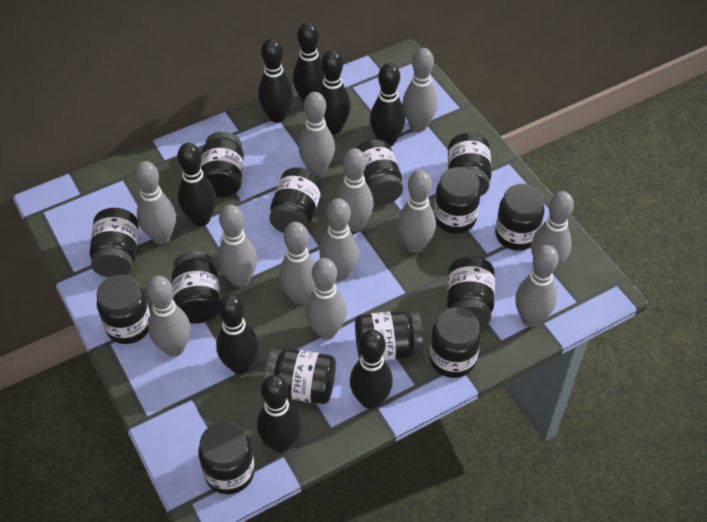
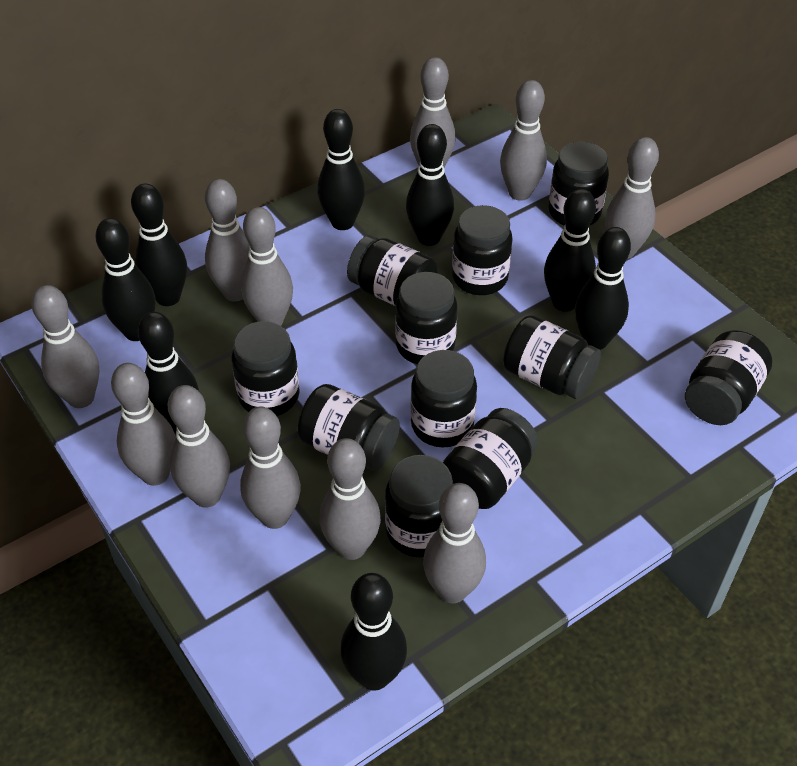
black jar: [90,208,139,277] [97,275,150,344] [171,251,220,324] [198,421,255,494] [200,132,244,198] [263,348,336,404] [269,167,322,233] [355,311,424,361] [356,139,403,205] [429,308,481,378] [434,167,481,234] [447,256,495,328] [448,133,492,196] [495,184,545,251] = 14 -> [231,321,300,416] [297,384,400,471] [347,235,438,306] [385,455,454,558] [395,272,457,364] [411,350,477,447] [443,408,538,509] [452,205,513,295] [503,315,601,399] [548,142,609,226] [685,330,772,425] = 11
grey bowling pin: [134,161,176,244] [146,276,191,357] [217,205,257,287] [279,222,315,304] [298,92,335,176] [305,258,346,340] [319,198,359,281] [336,148,374,232] [397,170,436,253] [402,48,438,132] [515,245,559,327] [531,191,574,272] = 12 -> [31,285,99,408] [111,363,176,486] [168,385,230,508] [205,179,249,302] [240,407,301,529] [241,207,293,326] [320,438,381,560] [410,57,456,168] [423,483,486,603] [500,80,547,201] [605,137,659,259] = 11

